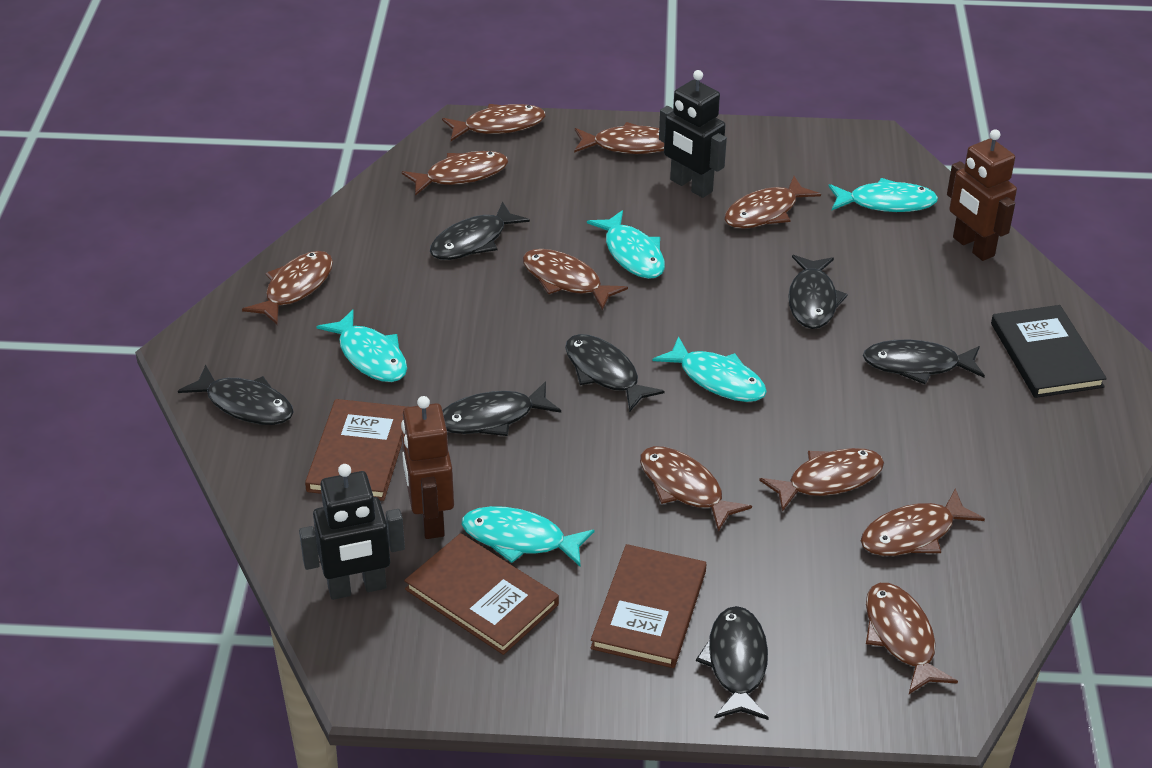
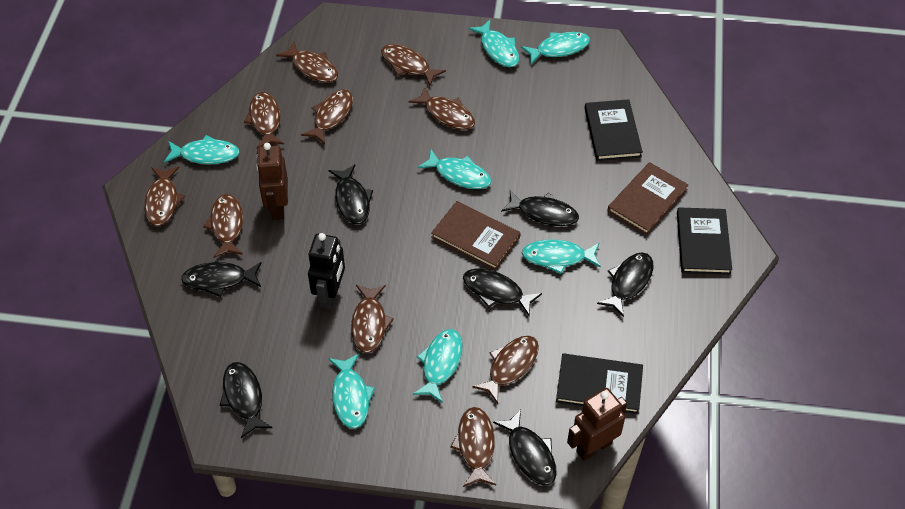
black book: [991,305,1107,398] = 1 -> [556,353,643,414] [585,99,643,161] [677,208,732,275] = 3
black robot: [299,464,405,600] [659,70,727,198] = 2 -> [308,233,345,309] = 1
brown book: [305,399,407,501] [404,533,559,655] [591,544,706,668] = 3 -> [431,201,520,270] [607,162,688,235] = 2
turquoise fish: [316,309,407,382] [462,506,594,566] [587,210,665,279] [652,336,767,402] [828,178,938,212] = 5 -> [164,135,240,164] [328,354,375,429] [413,329,463,403] [418,149,491,189] [468,20,519,67] [521,32,590,64] [521,239,601,274] = 7

